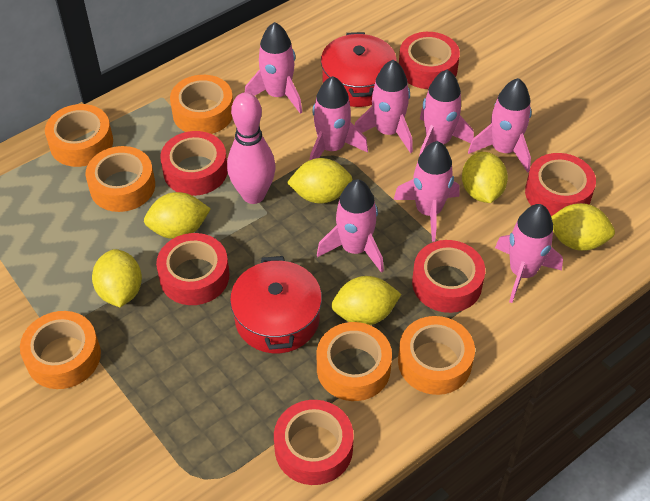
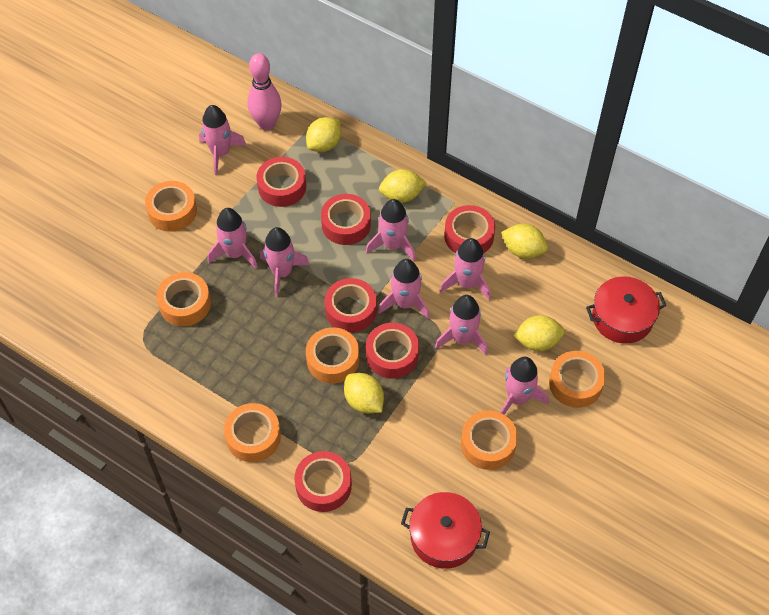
yellow lemon: [92,249,142,307] [144,192,211,239] [287,158,352,204] [331,276,401,325] [462,152,508,203] [551,203,615,251] = 6 -> [306,117,341,152] [344,373,384,413] [379,169,427,203] [501,224,548,259] [513,315,565,351] = 5

